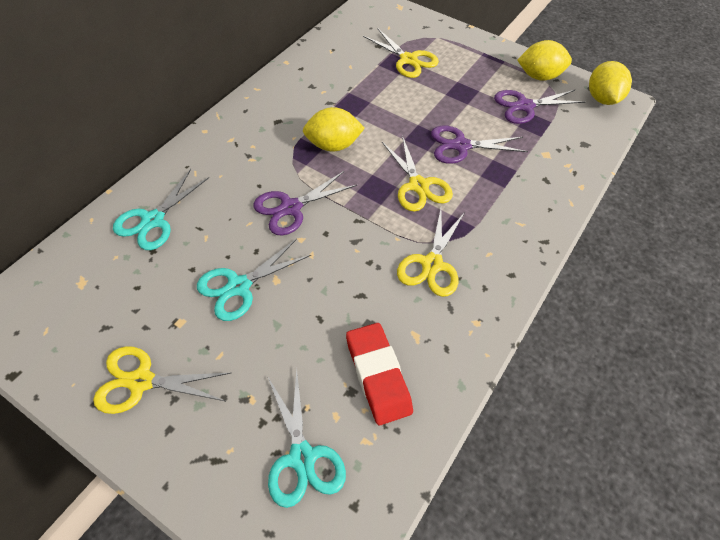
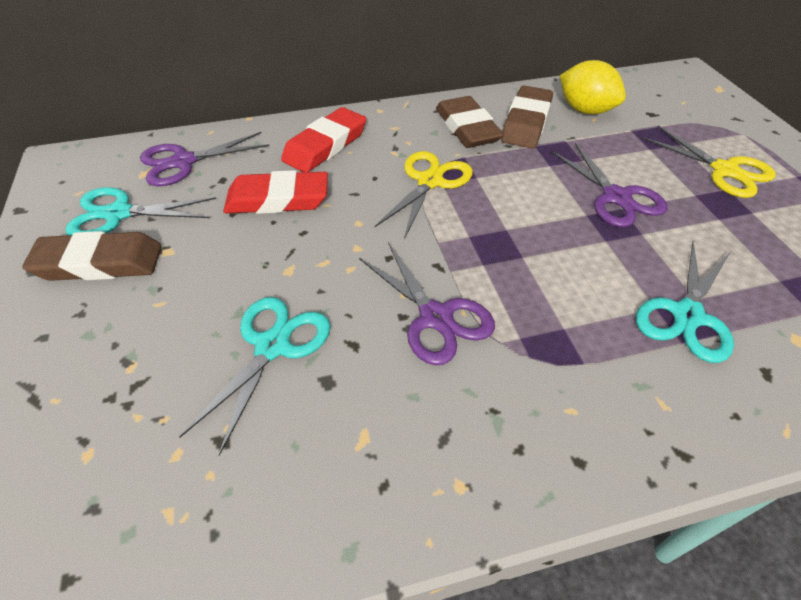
brown eraser: none = 0 -> [22,231,162,281] [436,96,504,148] [501,86,553,149] = 3
red eraser: [346,323,413,425] = 1 -> [223,170,328,214] [281,107,366,172] = 2
yellow lemon: [303,107,365,151] [517,40,572,81] [589,61,632,105] = 3 -> [560,60,626,114] = 1
yellow scissors: [93,346,231,414] [363,28,439,78] [382,135,453,211] [397,209,465,297] = 4 -> [374,151,473,239] [642,126,776,198] = 2

